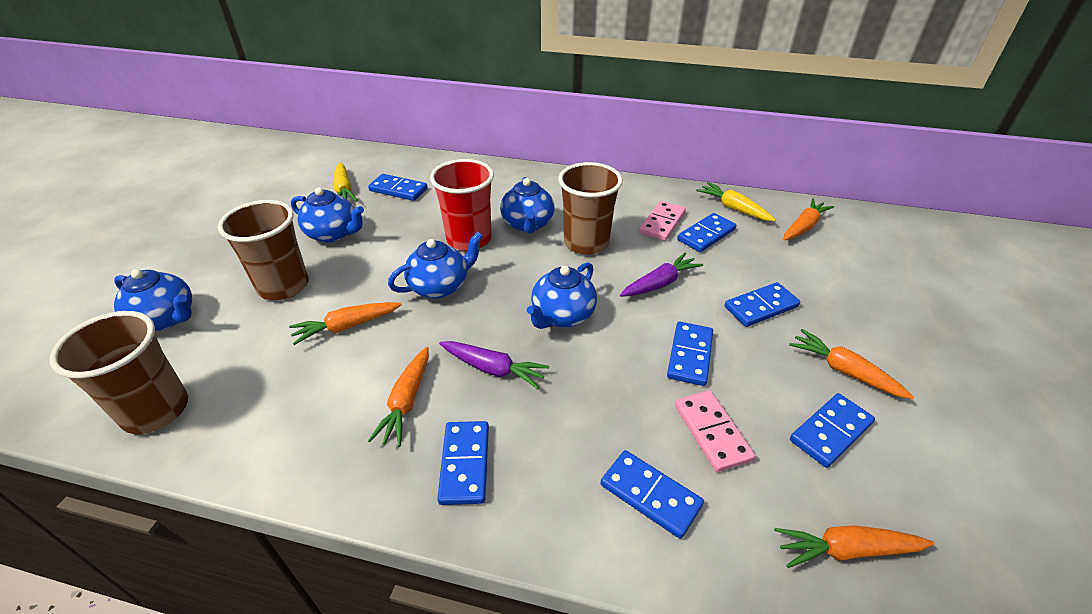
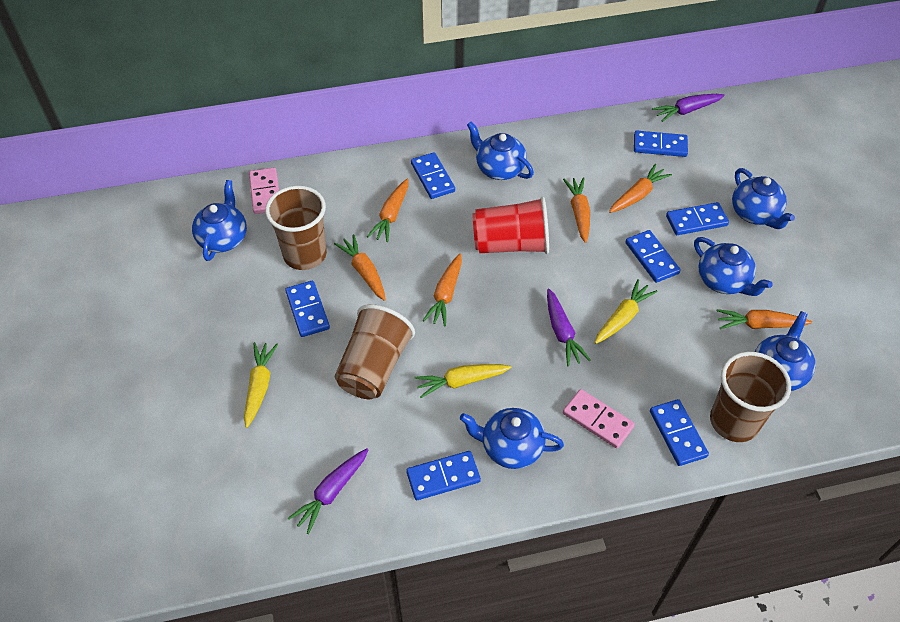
blue teapot: [114,269,192,331] [291,187,364,243] [388,232,483,298] [500,177,554,234] [527,262,597,329] = 5 -> [192,180,247,261] [460,408,564,469] [467,121,534,180] [694,237,772,296] [732,168,795,229] [755,311,816,391] = 6
orange carrot: [289,302,402,345] [368,347,429,447] [774,525,934,568] [783,199,834,240] [789,329,914,399] = 5 -> [334,234,386,301] [367,179,409,242] [423,254,462,326] [563,177,590,243] [609,164,672,213] [717,309,812,329] = 6
purple carrot: [439,341,549,389] [620,252,703,297] = 2 -> [288,448,369,534] [547,289,590,366] [652,94,725,122] = 3
yellow carrot: [333,162,358,201] [696,182,776,221] = 2 -> [244,342,278,428] [414,364,511,398] [595,280,657,344] = 3

